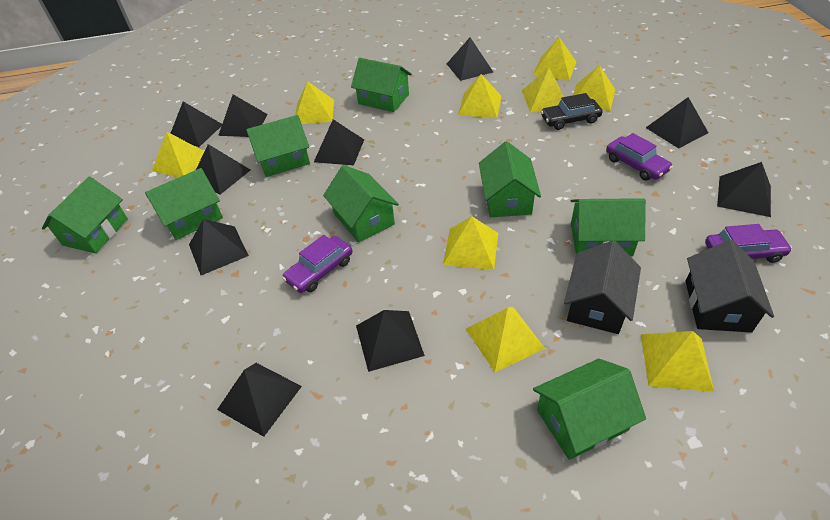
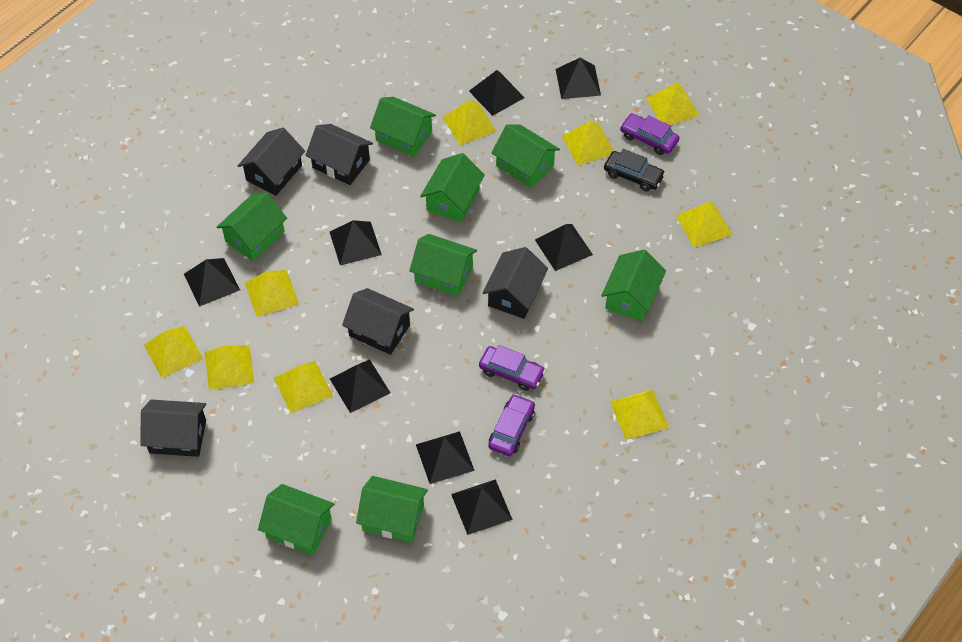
black house: [564,241,641,334] [685,240,774,333] = 2 -> [140,399,206,457] [238,128,305,196] [305,124,373,185] [342,288,414,355] [482,247,548,319] = 5
black pyramid: [170,102,222,147] [189,219,249,275] [196,144,250,195] [217,363,302,437] [218,94,268,137] [314,119,364,165] [356,310,425,372] [447,38,493,81] [646,97,708,148] [717,162,771,217] = 10 -> [184,258,240,307] [330,220,382,265] [330,359,390,413] [416,431,475,484] [451,479,513,535] [469,70,525,116] [535,224,593,271] [556,58,601,99] = 8

